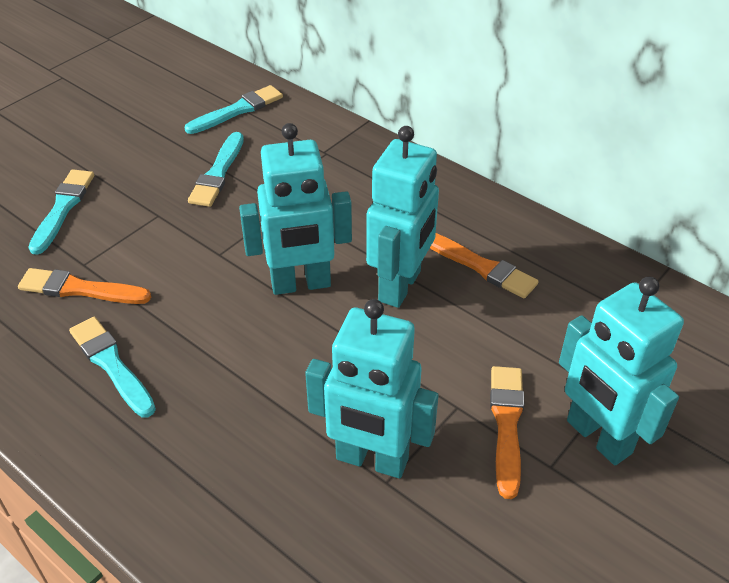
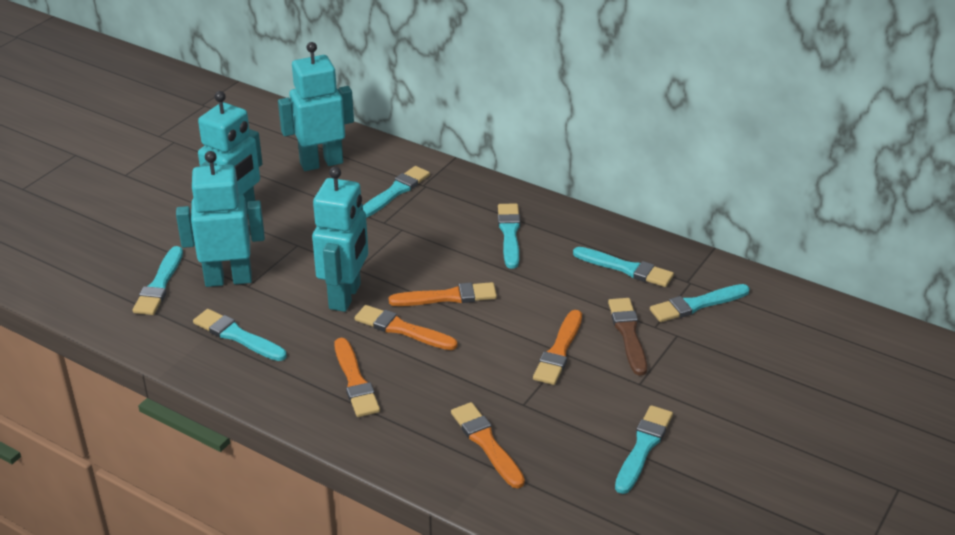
brown brush: none = 0 -> [608,298,647,376] = 1
orange brush: [18,268,151,304] [430,233,539,298] [490,366,524,499] = 3 -> [335,338,380,417] [355,305,458,350] [389,282,497,306] [451,402,525,488] [533,310,582,385] = 5
turquoise brush: [28,169,94,255] [69,317,156,417] [184,85,283,134] [188,132,244,207] = 4 -> [133,246,183,315] [193,309,287,361] [363,166,430,218] [498,204,520,269] [573,247,674,287] [615,405,673,494] [650,284,750,322] = 7

